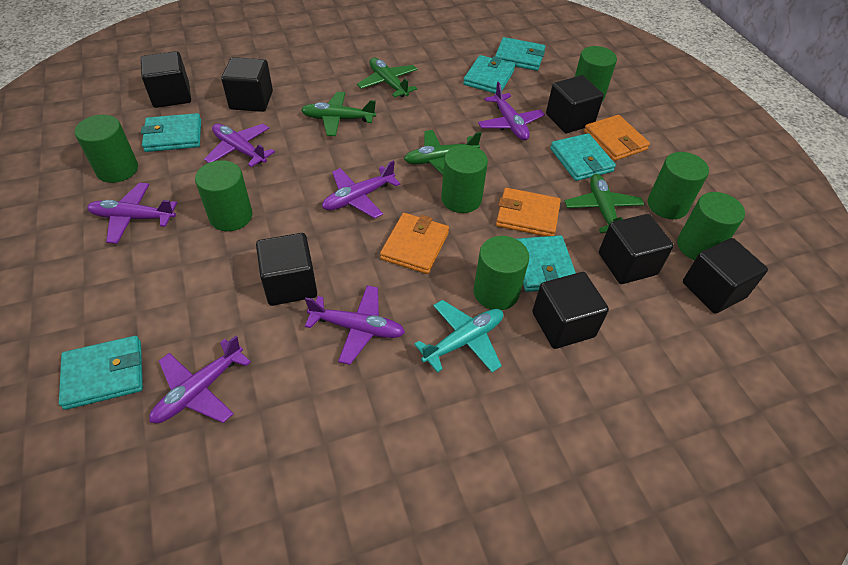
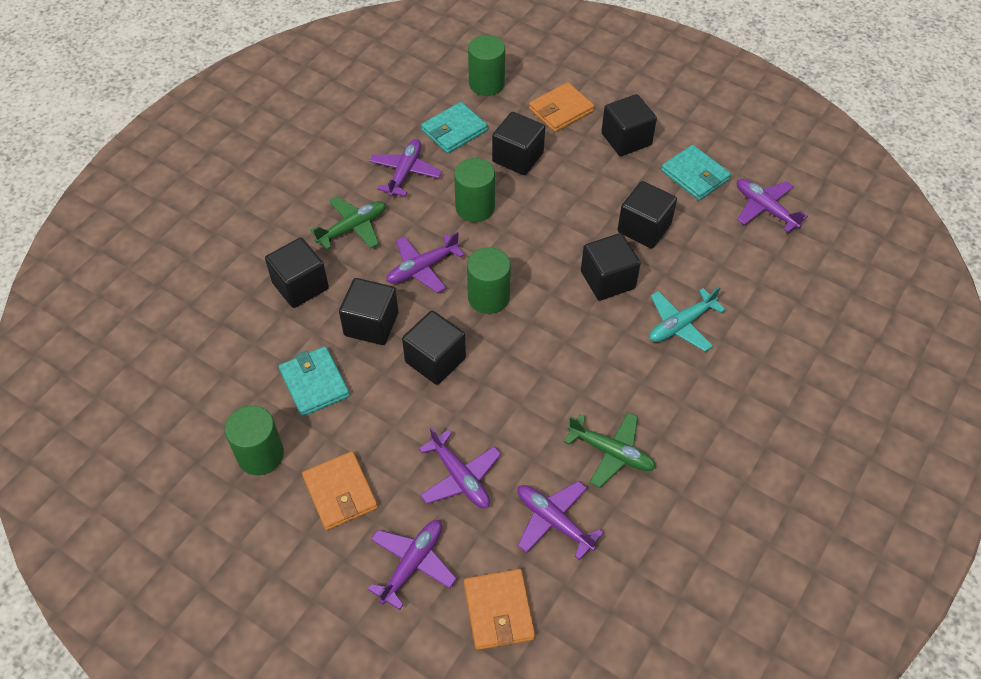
green cylinder: [75,115,138,183] [195,160,253,231] [441,145,488,213] [473,236,529,310] [575,46,617,102] [648,152,709,219] [677,192,745,260] = 7 -> [225,405,284,475] [454,158,495,222] [467,247,511,314] [468,35,505,96] = 4
green plane: [301,92,376,136] [357,58,418,97] [404,130,481,175] [565,174,644,233] = 4 -> [310,197,386,250] [564,412,656,488] = 2
turquoise wallet: [59,336,143,410] [141,113,201,152] [463,55,515,94] [495,37,545,71] [517,235,576,292] [550,133,616,181] = 6 -> [279,346,350,417] [421,102,488,153] [661,145,731,200] = 3

